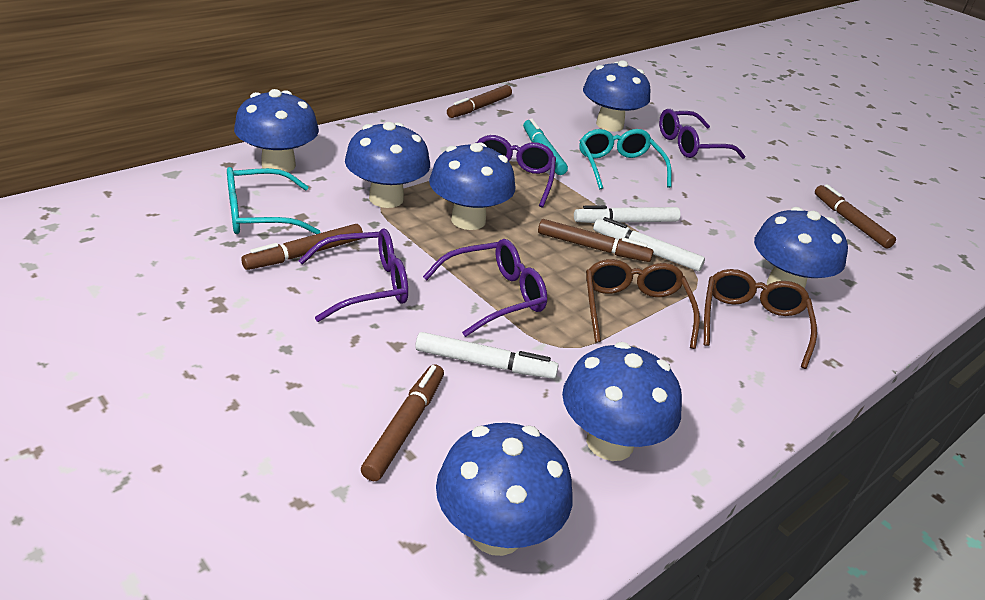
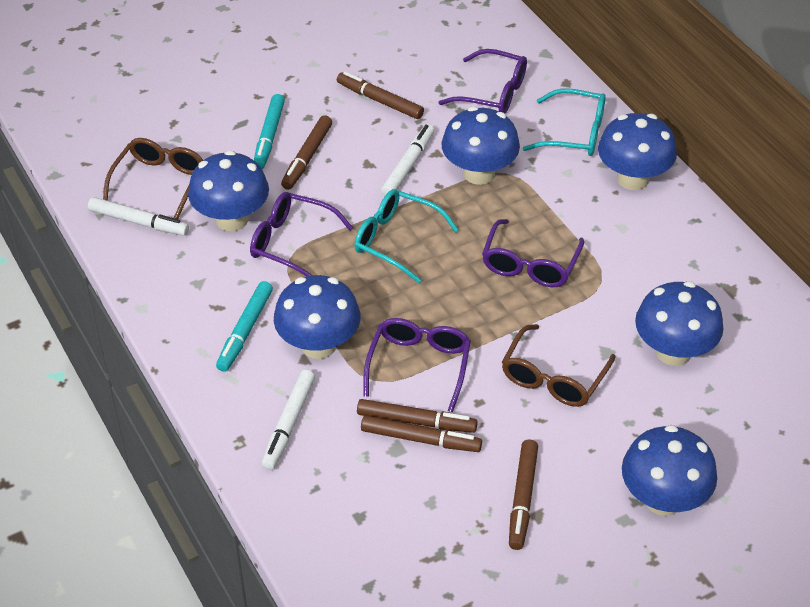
blue mushroom: [234,89,319,172] [345,122,430,208] [429,143,516,230] [436,423,573,556] [562,342,682,461] [583,60,650,132] [754,207,848,289] = 7 -> [188,150,269,231] [274,275,361,359] [441,106,520,185] [598,113,677,190] [622,425,717,516] [635,281,723,366] = 6
turquoise marker: [523,119,568,175] = 1 -> [216,281,273,372] [254,94,285,169] = 2

